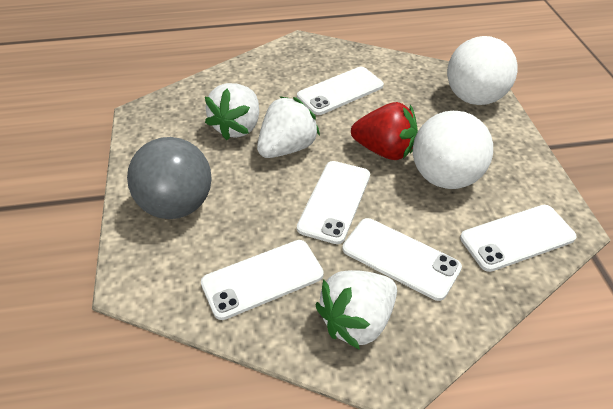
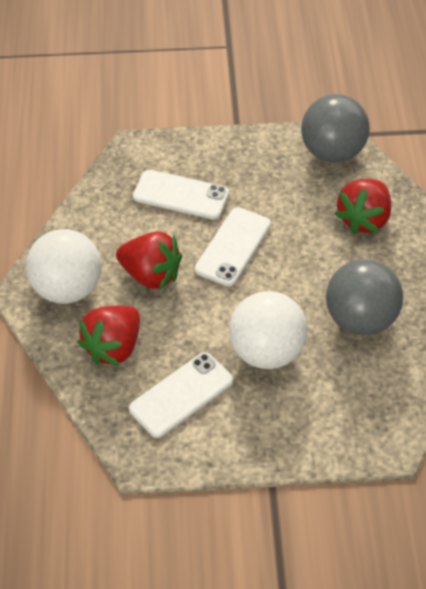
grey ball: [127,137,212,219] = 1 -> [301,94,370,163] [326,259,403,335] = 2
red strawberry: [351,102,418,160] = 1 -> [77,306,140,366] [116,232,182,290] [335,179,391,234] = 3
white phone: [201,240,324,320] [297,67,384,115] [297,161,370,244] [343,218,462,301] [460,205,577,272] = 5 -> [129,352,233,438] [133,170,229,220] [195,207,271,286] = 3
white strawberry: [205,83,259,140] [257,96,320,158] [315,270,397,350] = 3 -> none = 0

